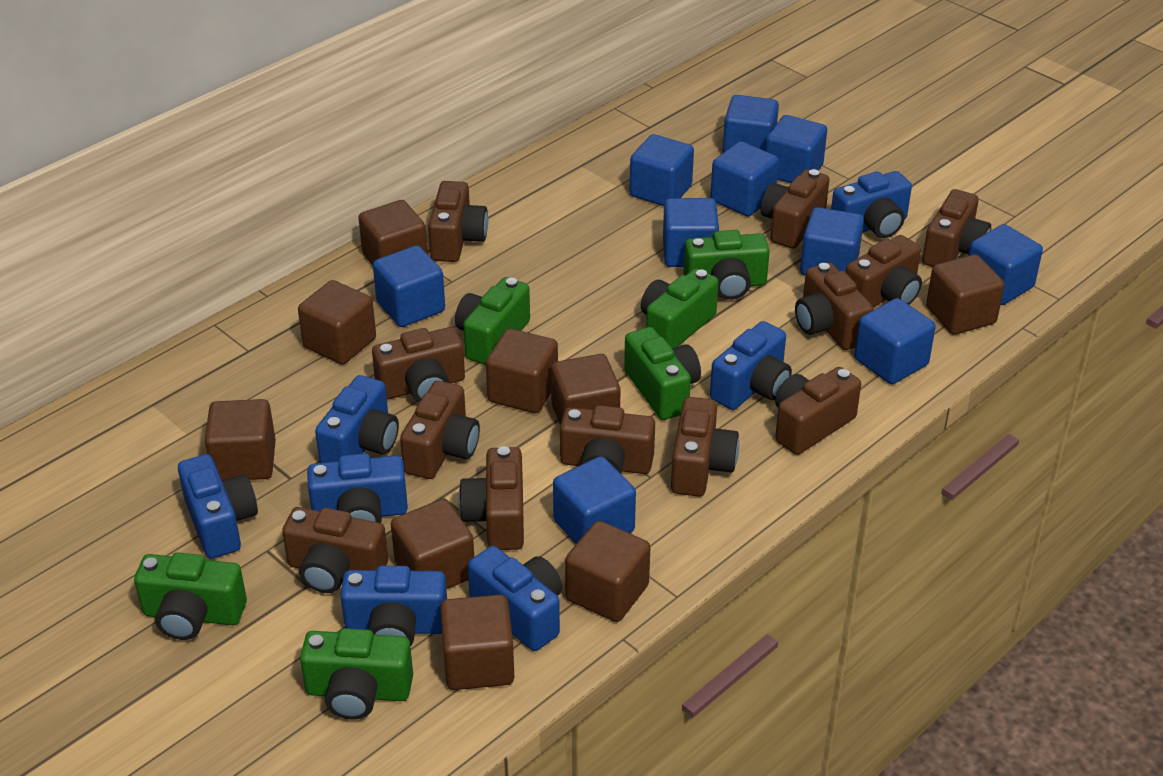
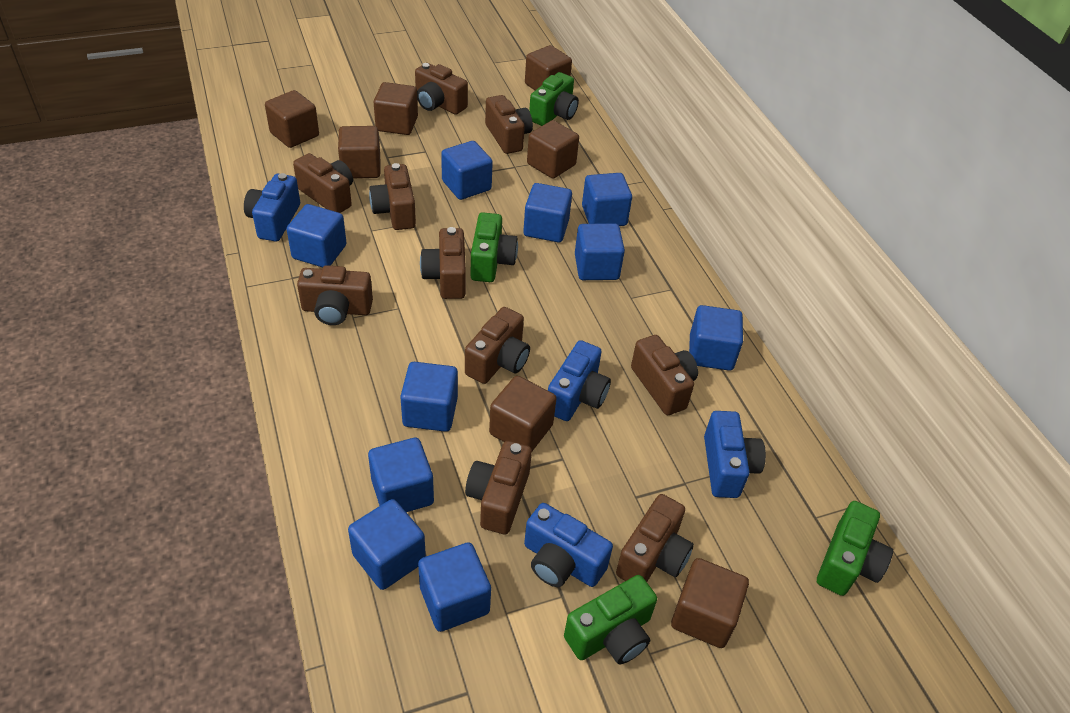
blue camera: [178,454,258,559] [307,453,408,523] [315,375,399,463] [340,566,447,646] [468,546,562,651] [710,321,792,410] [831,171,912,238] = 7 -> [244,173,300,242] [524,503,613,587] [548,340,611,421] [704,411,766,498] = 4
brown camera: [282,507,388,593] [372,327,465,402] [400,381,480,479] [428,181,488,262] [459,446,524,550] [560,405,655,474] [671,397,739,497] [761,169,830,249] [775,367,861,455] [795,262,874,350] [846,235,922,307] [922,189,991,267] = 12 -> [293,153,353,213] [297,265,373,325] [369,163,416,230] [415,63,468,114] [420,227,466,299] [465,307,530,384] [465,441,532,534] [485,95,533,154] [616,494,694,582] [631,335,698,415] = 10
brown cube: [205,399,276,480] [298,280,376,364] [358,200,428,266] [391,499,474,589] [440,594,514,690] [486,329,558,413] [551,354,621,425] [565,521,651,622] [926,254,1005,335] = 9 -> [265,90,319,148] [338,126,381,178] [374,82,418,135] [489,376,557,451] [525,45,572,90] [527,120,579,178] [671,558,749,648] = 7
green camera: [134,552,247,640] [300,628,413,720] [455,277,530,365] [624,327,701,420] [641,268,719,348] [683,230,770,300] = 6 -> [471,212,518,282] [529,72,579,126] [564,575,657,664] [817,501,893,596] = 4

